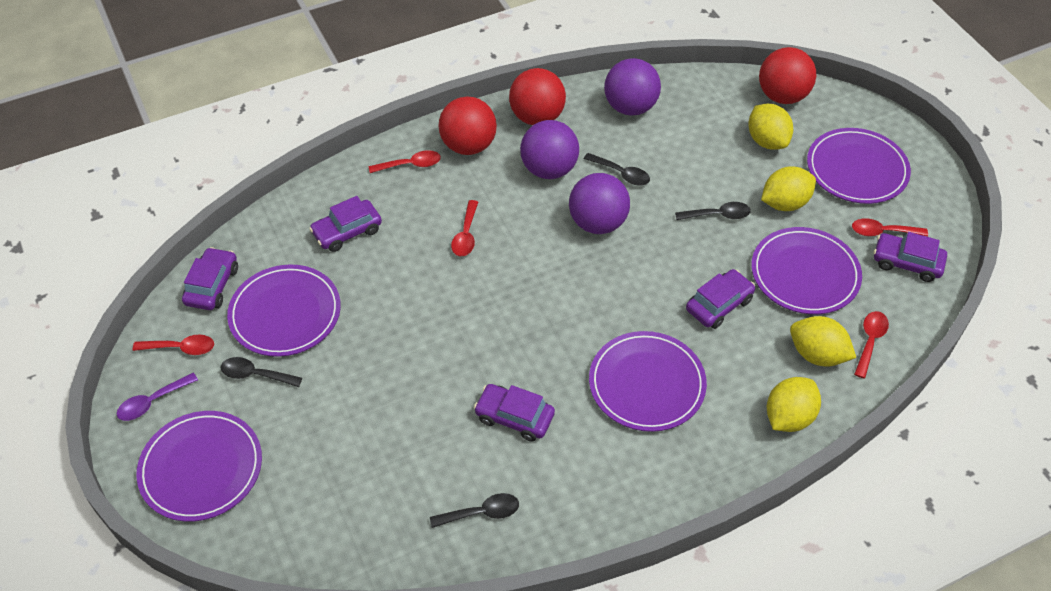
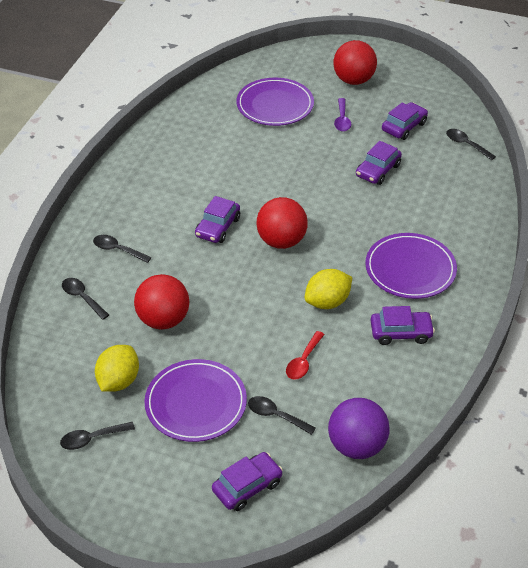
black spoon: [221,357,302,387] [430,493,519,528] [584,153,650,186] [675,202,751,220] = 4 -> [60,422,135,450] [62,278,109,320] [93,235,152,263] [248,396,316,435] [446,129,496,160] = 5
purple ball: [520,120,579,179] [569,173,630,234] [604,58,661,115] = 3 -> [328,398,390,459] = 1
purple plate: [136,411,262,522] [227,265,341,357] [589,331,707,432] [751,227,862,314] [807,128,911,204] = 5 -> [144,359,247,442] [236,78,314,126] [365,233,457,299] = 3
red spoon: [133,335,214,355] [369,150,441,173] [451,200,478,256] [852,218,928,236] [854,311,889,378] = 5 -> [286,331,325,380] = 1
yellow lemon: [748,104,793,150] [761,166,816,211] [767,377,821,432] [790,316,856,366] = 4 -> [95,345,139,392] [305,269,352,309] = 2

